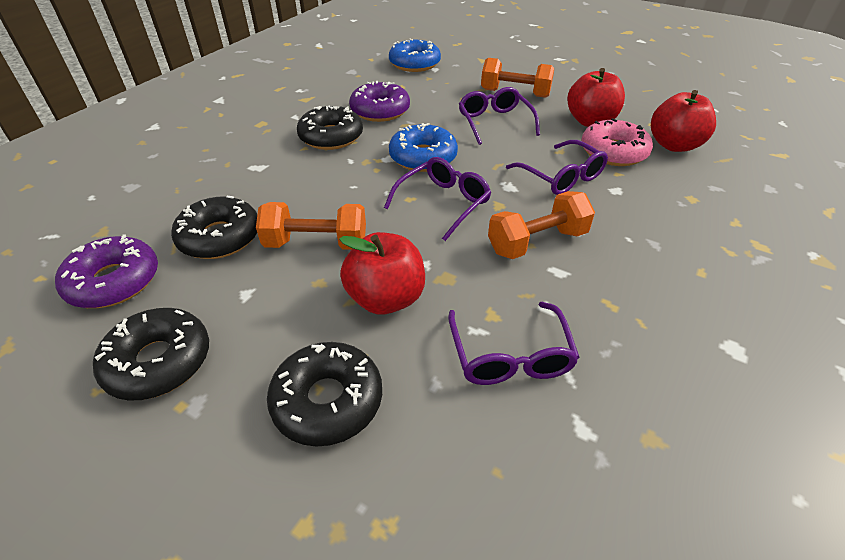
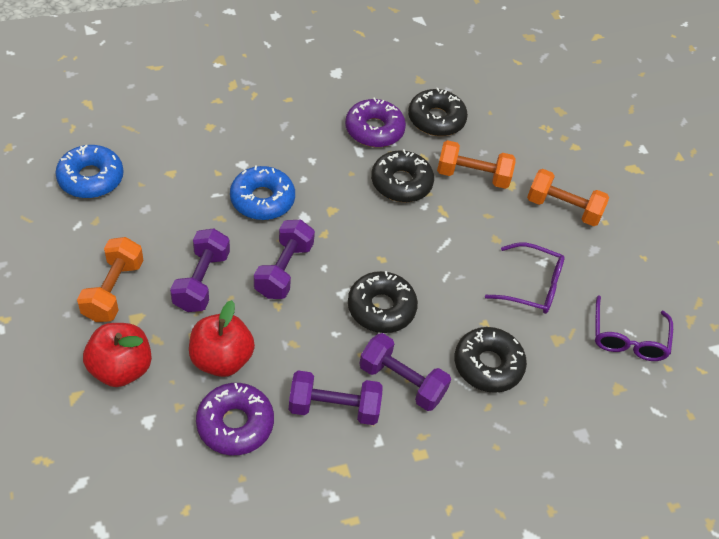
pink donut: [581,118,653,166] = 1 -> none = 0
purple dumbbell: none = 0 -> [170,229,230,312] [254,220,315,299] [289,370,383,425] [359,333,451,411] = 4
purple glasses: [384,157,491,241] [448,302,580,385] [459,87,540,145] [506,140,608,195] = 4 -> [485,243,565,314] [595,295,673,361] = 2
red apple: [339,232,425,315] [567,68,625,127] [651,90,716,152] = 3 -> [83,323,152,387] [189,300,255,377] = 2

